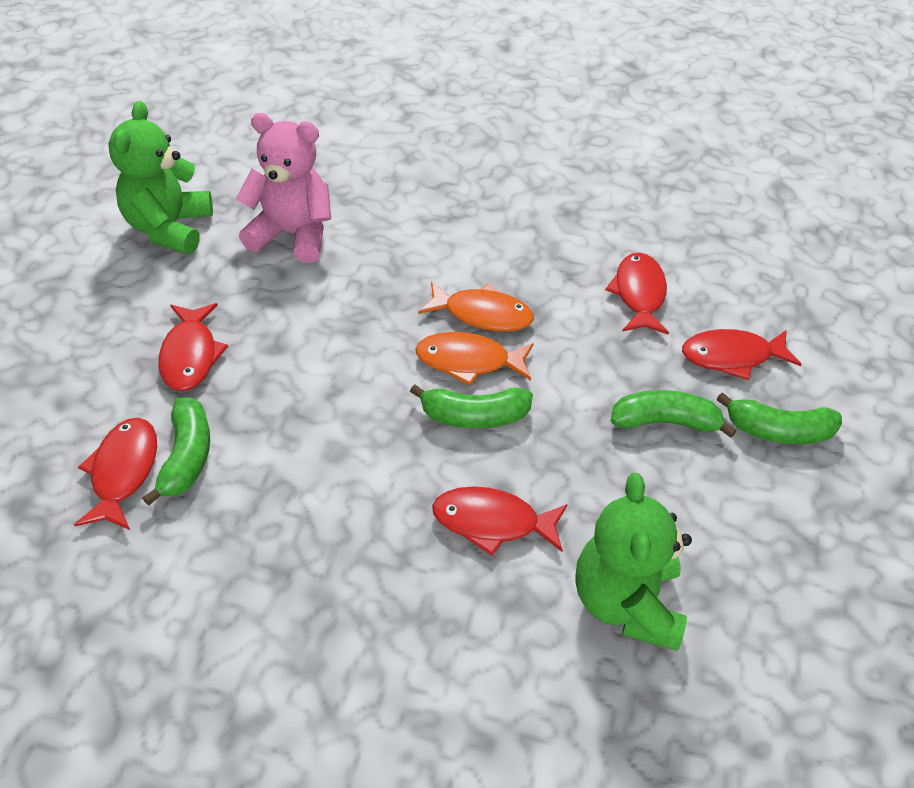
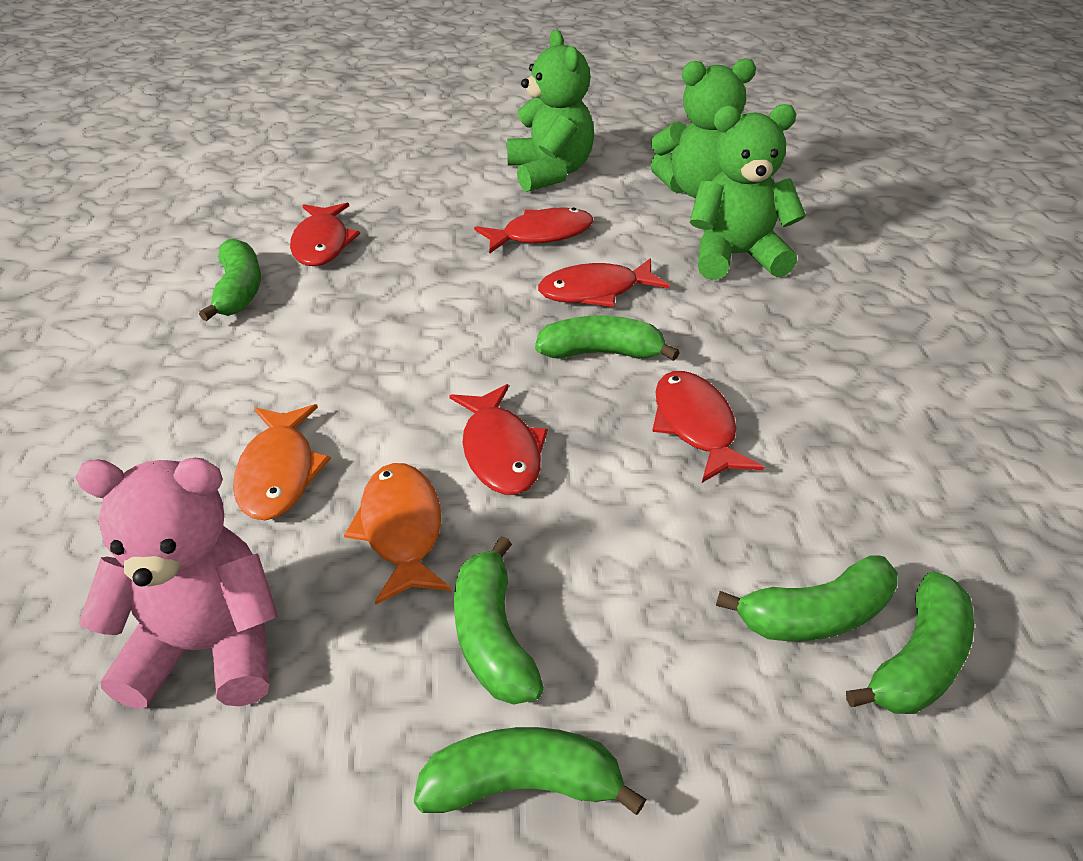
green banana: [142,398,210,506] [410,384,533,429] [611,390,737,438] [717,392,842,444] = 4 -> [199,239,261,321] [414,727,646,815] [454,536,544,705] [535,315,680,361] [716,555,898,641] [846,572,974,714] = 6
green teddy bear: [108,101,213,254] [576,473,692,651] = 2 -> [507,30,594,192] [650,58,756,198] [689,104,806,280] = 3

